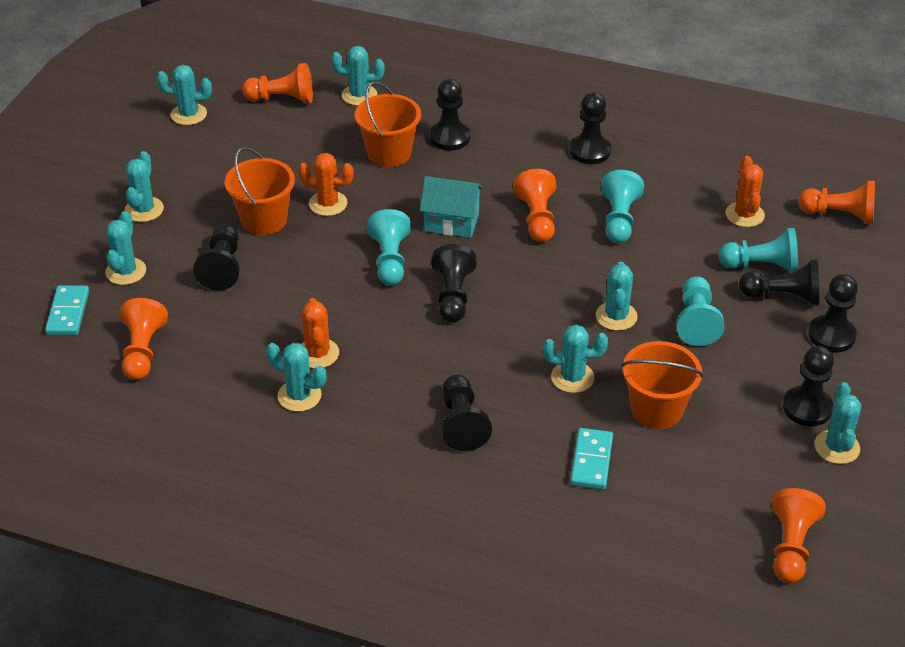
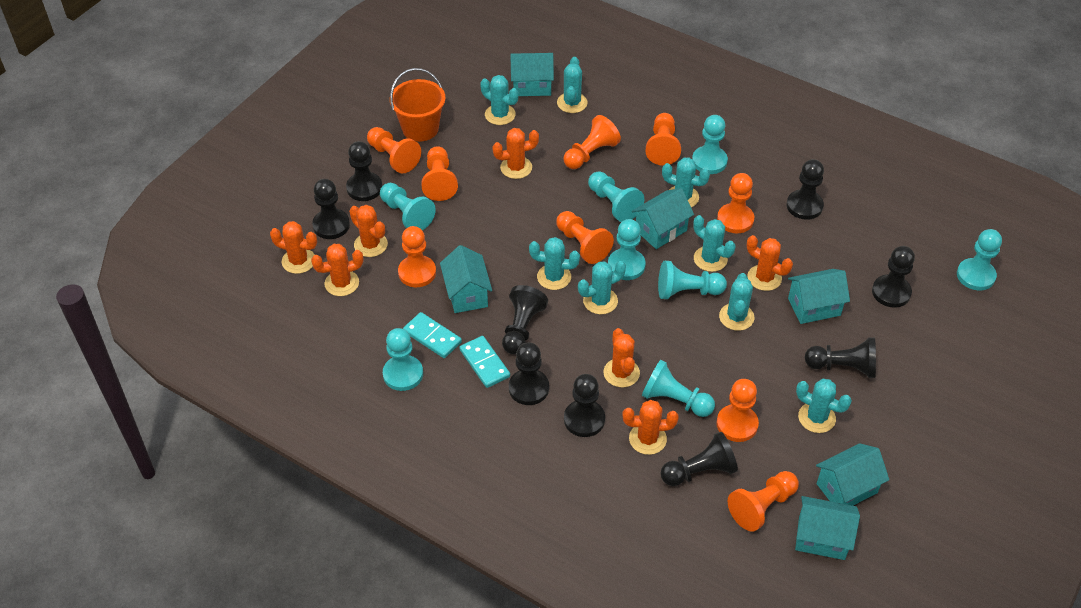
black pawn: [193,224,240,290] [430,79,470,150] [431,244,477,323] [441,375,492,451] [570,92,611,164] [739,260,819,306] [783,346,834,426] [808,274,858,352] = 8 -> [312,179,350,239] [346,141,382,201] [502,285,548,354] [509,342,549,405] [564,374,605,437] [660,432,738,486] [787,159,824,220] [805,338,876,378] [872,246,915,308] = 9
orange bucket: [225,147,295,235] [355,82,421,167] [621,341,704,429] = 3 -> [390,68,446,142] = 1
orange cactus: [298,153,354,216] [301,298,339,368] [725,156,765,227] = 3 -> [270,221,317,274] [311,244,363,296] [349,205,388,257] [492,128,539,179] [603,328,640,388] [622,400,679,455] [747,235,793,291] = 7
orange pawn: [120,298,168,380] [242,63,313,104] [513,169,557,242] [771,488,826,583] [798,181,875,224] = 5 -> [367,127,421,173] [398,226,436,287] [421,146,458,201] [556,211,614,264] [563,115,621,169] [646,113,681,166] [716,379,759,442] [717,173,754,233] [728,471,799,532] = 9
turquoise house: [420,176,483,238] = 1 -> [440,245,492,313] [510,53,554,96] [632,188,694,249] [788,269,850,324] [795,496,860,560] [816,443,889,506] = 6
turquoise pawn: [367,209,411,286] [601,170,644,243] [677,276,725,346] [719,228,798,273] = 4 -> [380,183,436,230] [383,328,423,391] [588,171,644,222] [608,219,646,280] [642,360,715,417] [658,261,727,299] [692,115,728,174] [957,229,1002,290] = 8

